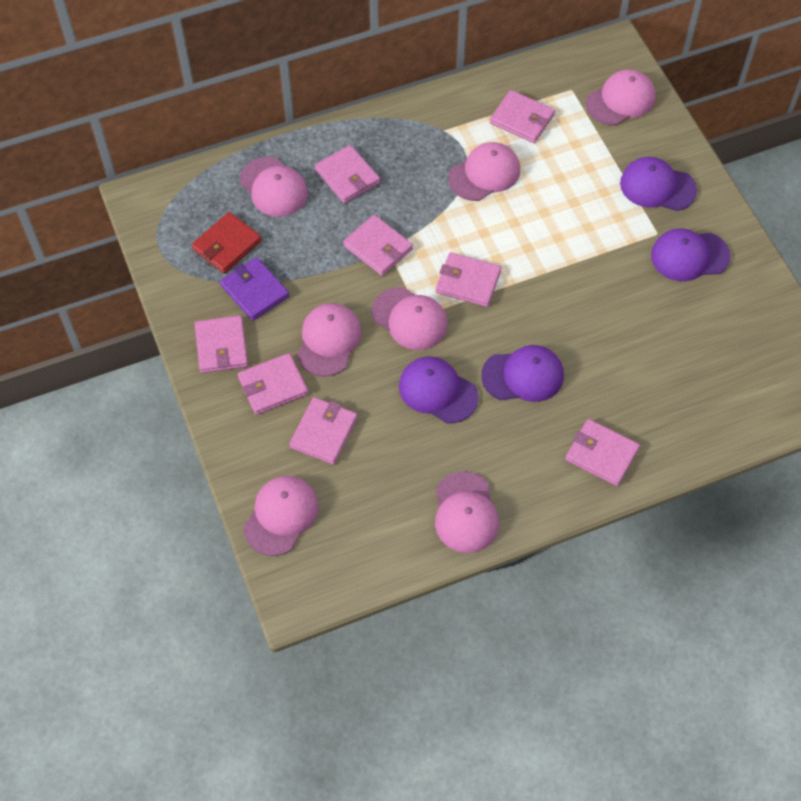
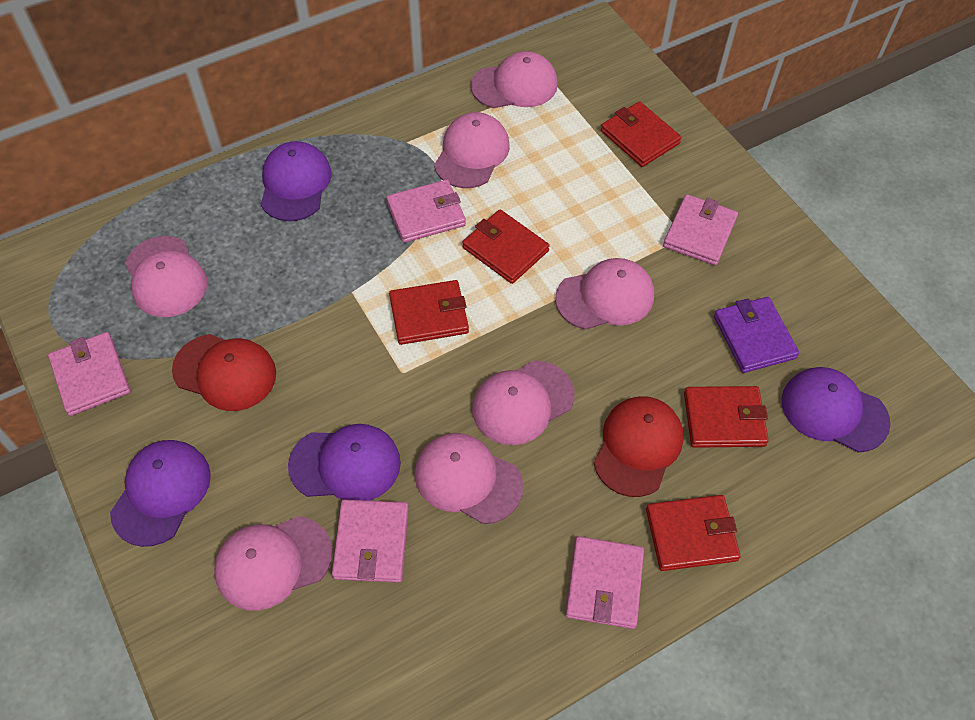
pink wallet: [195,315,248,373] [238,353,308,415] [289,397,358,465] [315,145,380,203] [343,215,413,276] [436,252,501,307] [490,90,555,143] [565,419,640,486] = 8 -> [48,332,131,416] [332,499,409,583] [386,180,466,243] [566,536,644,629] [663,194,738,266] = 5
red cap: none = 0 -> [172,334,276,411] [594,396,684,497] = 2
red wallet: [192,212,262,274] = 1 -> [389,280,469,345] [462,209,550,284] [601,101,682,167] [646,495,741,571] [684,386,769,448] = 5

